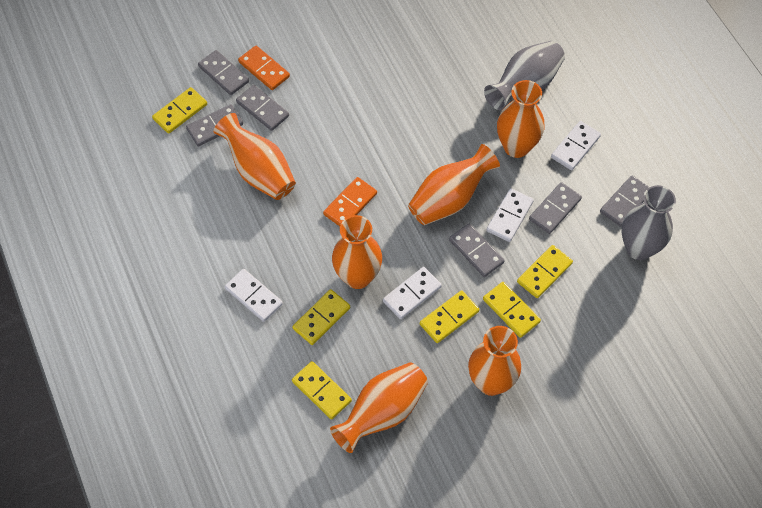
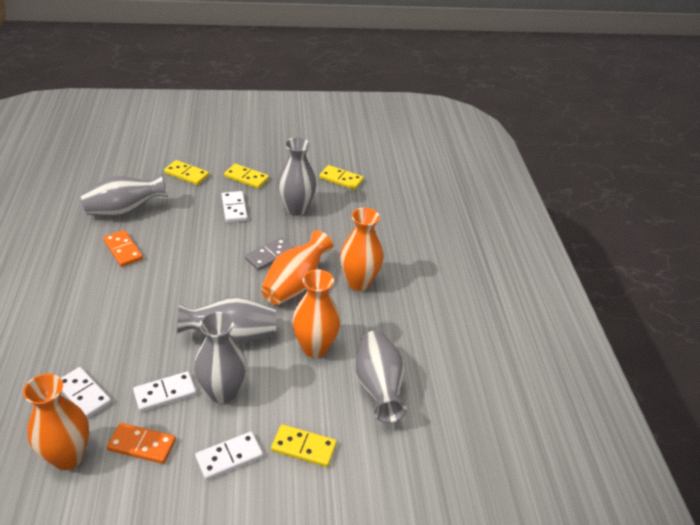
grey domino: [186,104,243,147] [198,50,249,95] [236,85,289,131] [449,223,504,277] [529,182,582,234] [600,176,650,227] = 6 -> [245,237,294,271] = 1
grey vase: [484,41,565,110] [621,185,676,260] = 2 -> [81,173,168,216] [177,297,276,344] [194,312,247,404] [277,137,316,216] [356,331,407,423] = 5
orange vase: [214,113,296,200] [330,362,428,453] [332,215,382,289] [408,144,500,225] [468,326,521,396] [497,80,544,158] = 6 -> [23,374,89,470] [261,230,333,305] [292,269,340,358] [340,208,383,291] = 4
yellow domino: [152,87,207,134] [292,289,350,345] [292,361,352,419] [420,290,479,343] [483,282,541,338] [517,245,573,298] = 6 -> [164,160,209,185] [224,164,269,189] [271,424,337,467] [319,165,364,190] = 4

